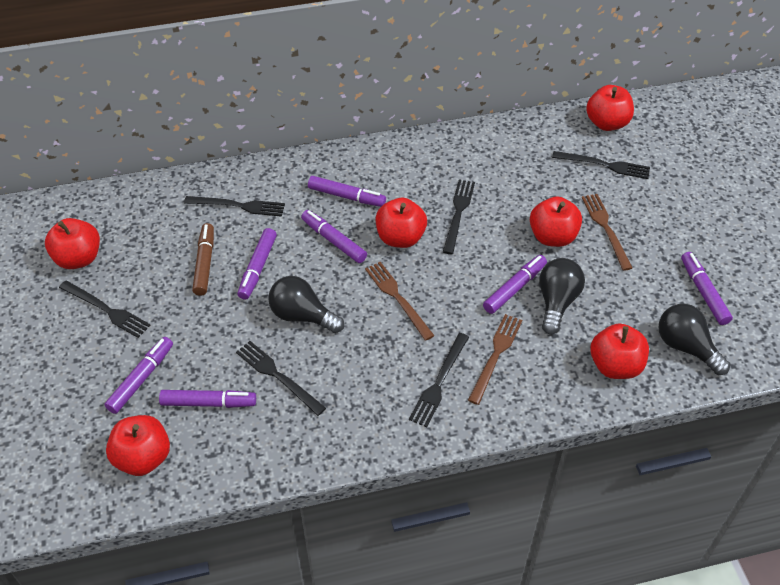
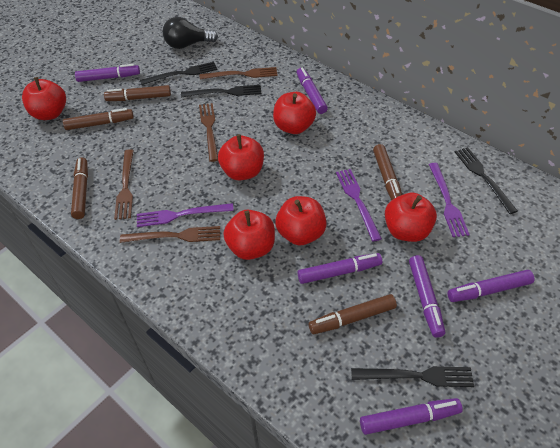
black fork: [59,280,151,338] [184,196,285,217] [236,341,326,416] [409,333,469,427] [443,180,475,254] [552,151,650,179] = 6 -> [140,62,218,85] [181,85,261,98] [351,366,474,387] [455,147,518,214] = 4
black light bulb: [268,276,344,333] [539,258,585,335] [659,304,730,375] = 3 -> [163,17,218,49] = 1
brown fork: [365,262,435,341] [468,314,522,405] [582,194,633,271] = 3 -> [114,149,134,220] [120,226,220,243] [199,103,218,162] [200,67,278,79] = 4
brown marker: [192,223,214,296] = 1 -> [63,108,134,130] [71,157,88,219] [104,85,171,101] [309,294,397,334] [373,144,402,200] = 5
purple fork: none = 0 -> [137,203,234,227] [336,169,382,242] [429,163,470,237] = 3
purple marker: [104,337,173,414] [159,390,256,408] [237,228,277,300] [301,210,367,263] [308,176,386,207] [483,255,547,314] [681,252,733,325] = 7 -> [75,64,140,82] [297,67,328,114] [298,253,382,284] [360,398,463,435] [409,255,445,337] [447,270,535,302] = 6

